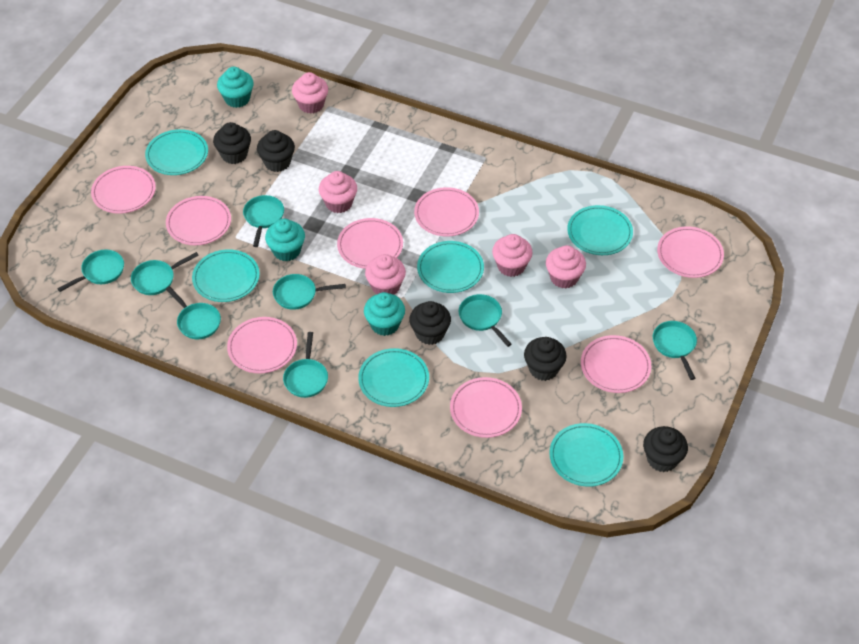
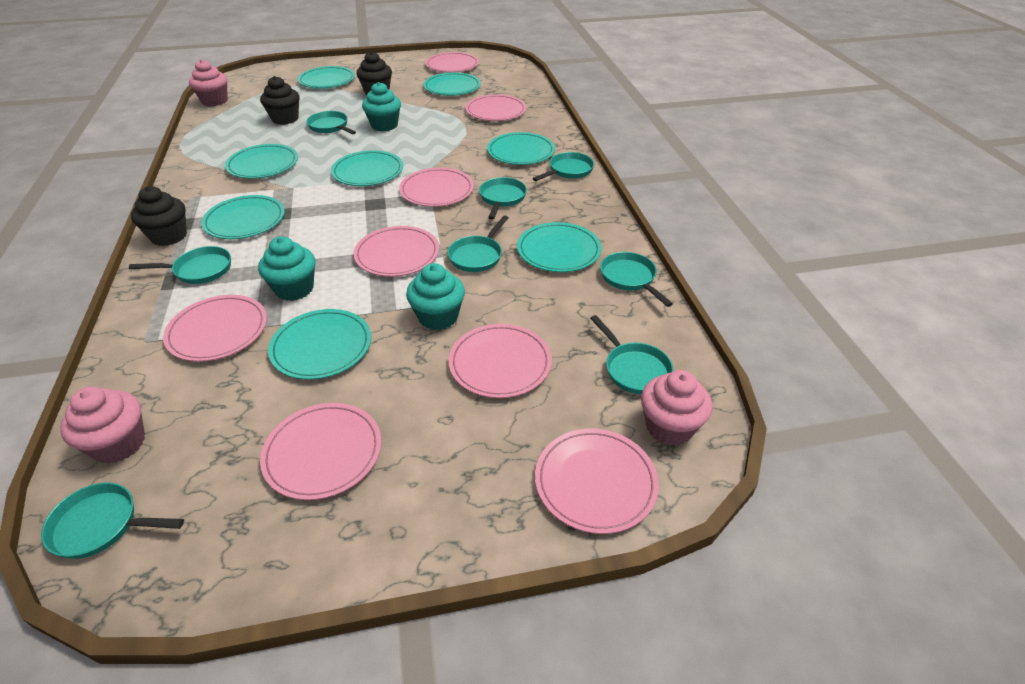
black cupcake: [213,122,251,164] [257,130,295,172] [409,301,451,345] [524,337,567,381] [643,426,688,472] = 5 -> [131,186,187,246] [260,76,300,125] [356,51,392,95] = 3
pink cupcake: [292,72,328,114] [319,171,357,213] [365,254,406,295] [492,234,533,277] [546,245,586,289] = 5 -> [60,387,145,464] [189,59,228,106] [641,370,712,445] = 3
turquoise plate: [145,129,208,175] [192,249,260,302] [358,348,429,407] [417,241,484,293] [549,423,623,487] [567,205,633,255] = 6 -> [201,195,285,239] [225,144,298,179] [268,309,371,380] [298,66,355,89] [331,150,403,186] [424,72,481,96] [487,132,555,165] [517,222,602,272] = 8

